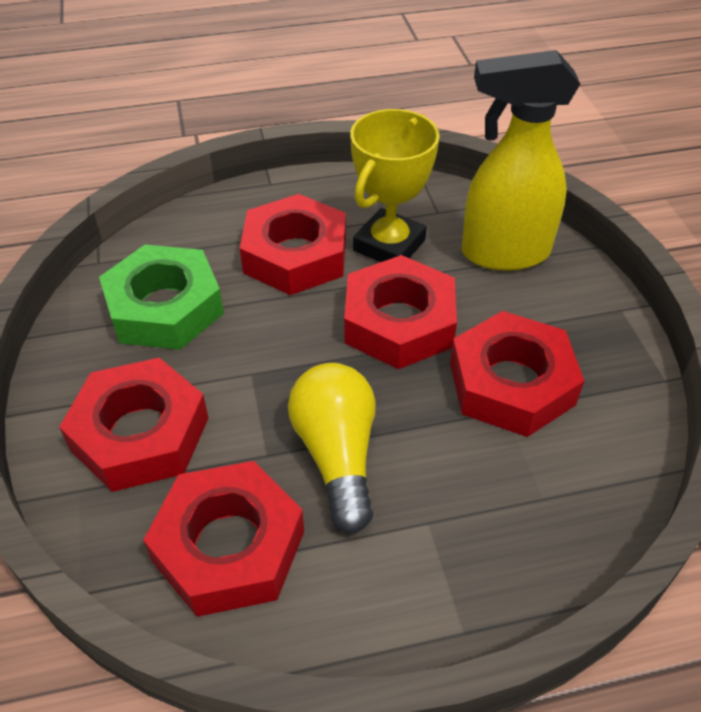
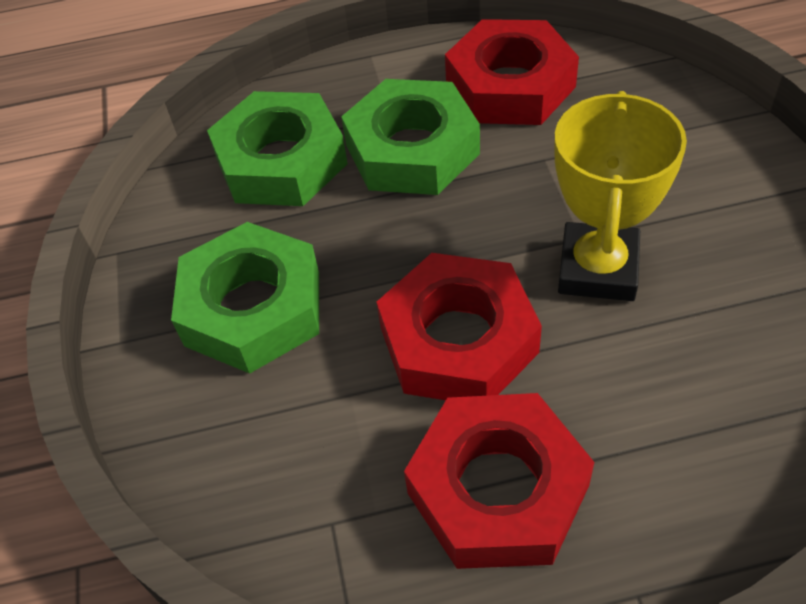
green nut: [99,245,224,350] = 1 -> [171,222,319,374] [207,91,348,206] [341,79,480,195] = 3
red nut: [59,358,208,492] [143,461,304,617] [240,194,346,295] [344,255,457,369] [450,311,584,437] = 5 -> [377,253,542,400] [404,393,594,569] [445,19,579,125] = 3
yellow light bulb: [288,363,376,533] = 1 -> none = 0
yellow spray bottle: [462,50,580,271] = 1 -> none = 0

